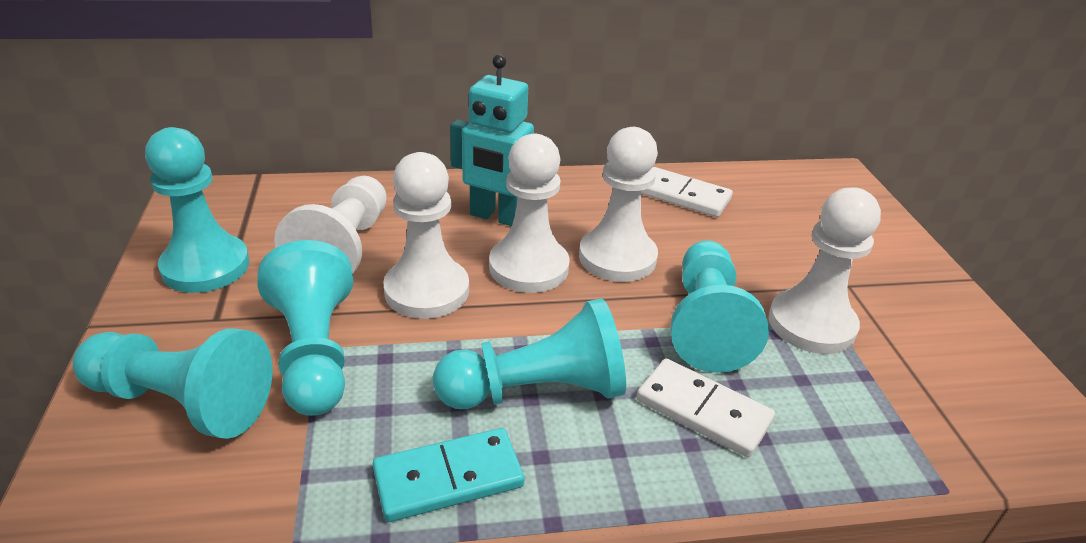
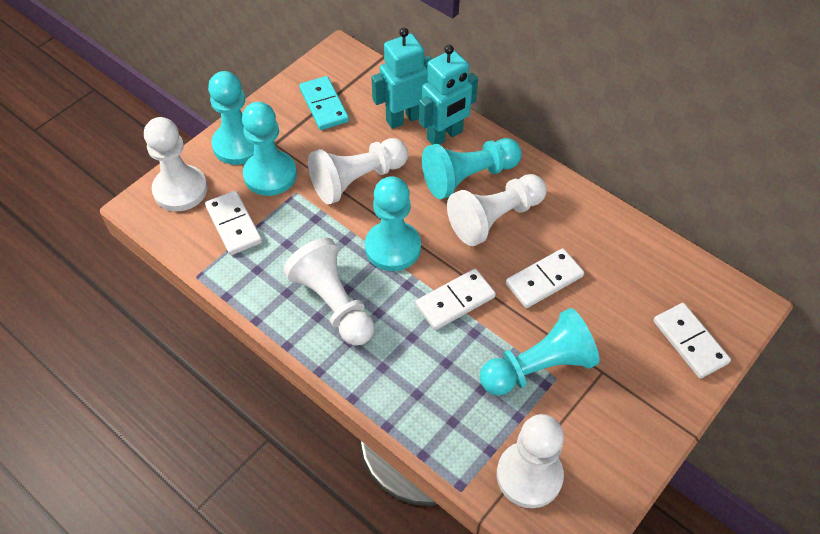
turquoise robot: [450,54,534,226] = 1 -> [371,28,432,129] [419,45,478,145] = 2
white domino: [636,358,775,457] [641,167,733,217] = 2 -> [205,191,262,255] [415,269,496,330] [506,248,584,308] [653,303,731,379] = 4

